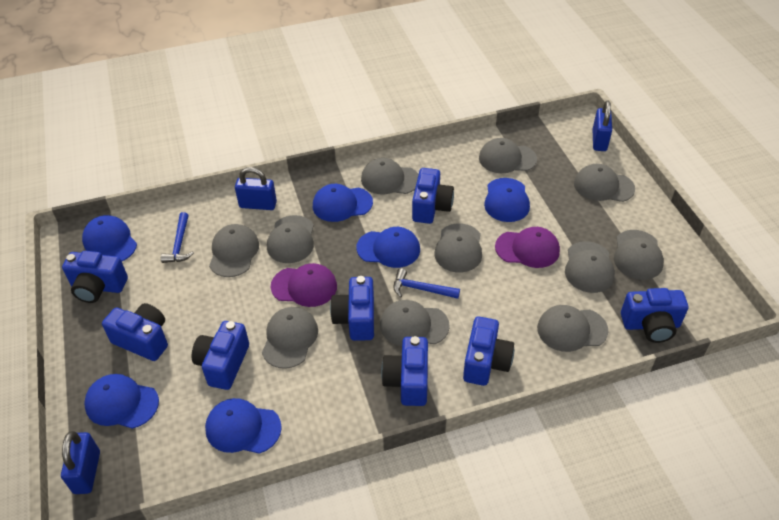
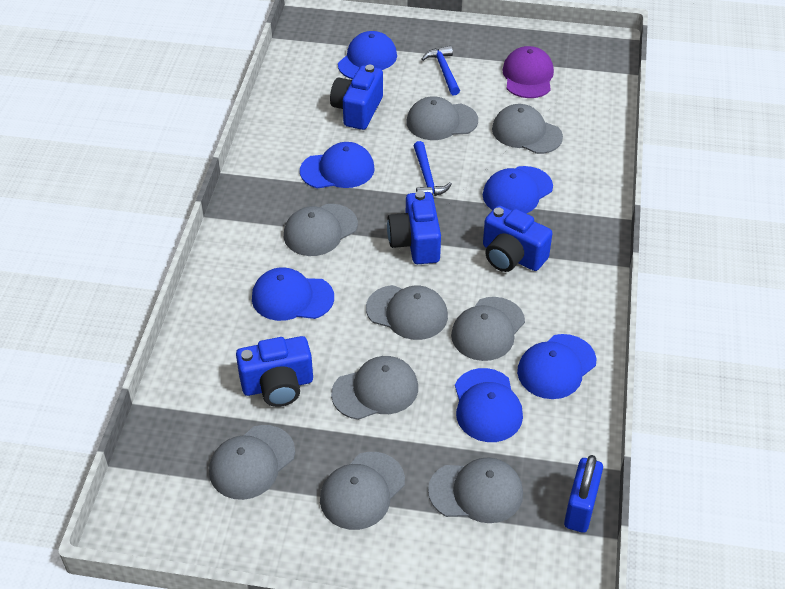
blue camera: [62,251,128,303] [102,303,168,361] [192,321,249,390] [330,276,374,341] [381,336,428,406] [412,168,454,224] [463,317,514,386] [621,288,688,343] = 8 -> [236,336,313,407] [330,65,383,130] [387,191,441,264] [483,205,553,272] = 4
blue padlock: [61,431,100,494] [235,167,277,210] [592,101,612,151] = 3 -> [564,455,603,533] = 1
grey cap: [209,224,259,277] [262,307,318,369] [267,215,314,263] [361,158,419,194] [380,300,450,346] [435,223,482,272] [479,138,537,173] [537,305,609,352] [565,241,615,293] [574,164,635,202] [614,230,664,280] = 11 -> [209,425,295,500] [284,204,358,256] [320,452,405,530] [331,356,418,420] [366,285,448,340] [407,96,478,140] [428,458,523,523] [451,297,525,361] [492,104,563,154] = 9
purple cap: [270,263,337,307] [495,227,560,268] = 2 -> [502,46,554,98] = 1

